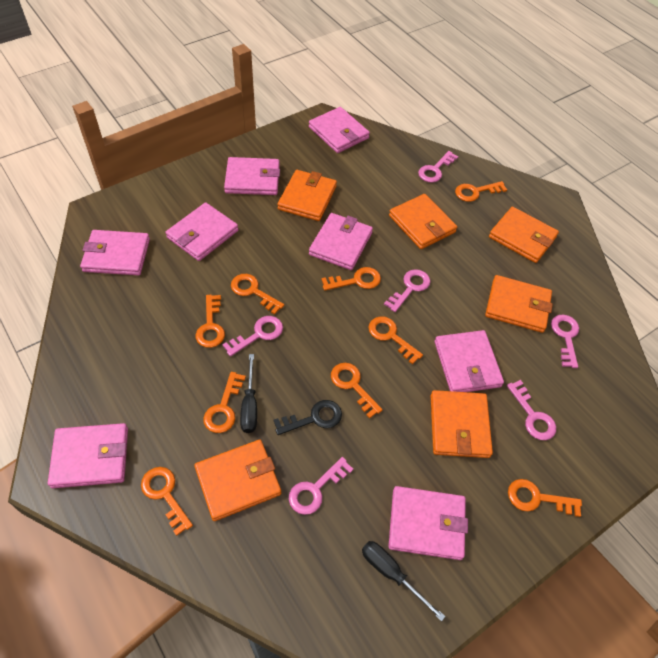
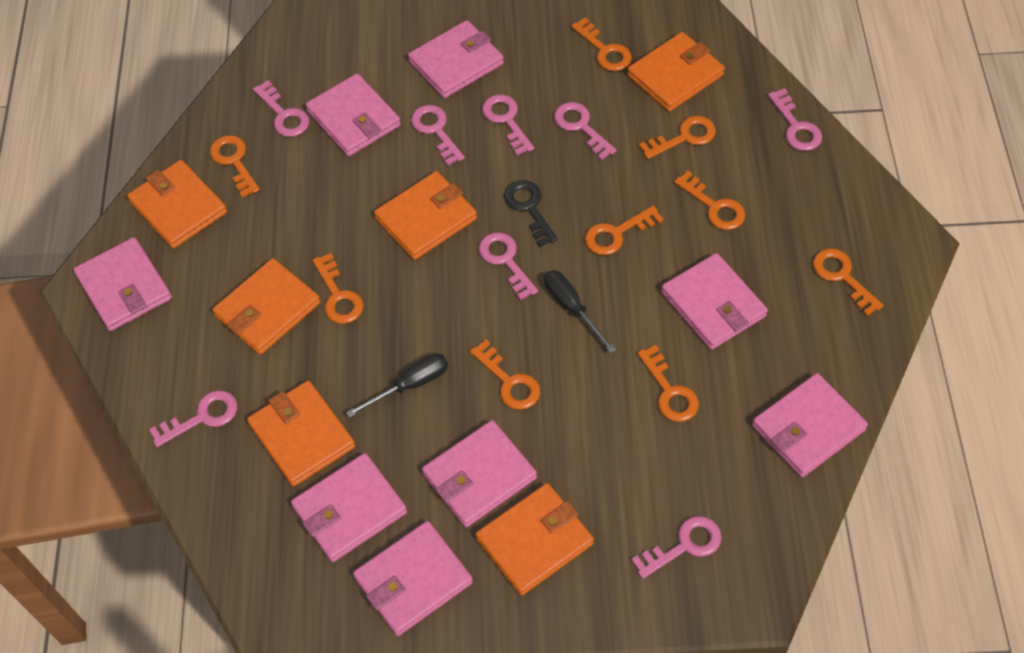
pink key: [222,316,283,357] [289,457,353,515] [384,269,431,312] [418,151,458,183] [507,380,556,440] [551,315,579,368] = 6 -> [149,390,237,447] [253,80,309,137] [411,105,465,166] [478,232,538,301] [482,94,534,156] [554,102,617,160] [631,516,722,579] [768,88,822,151] = 8

